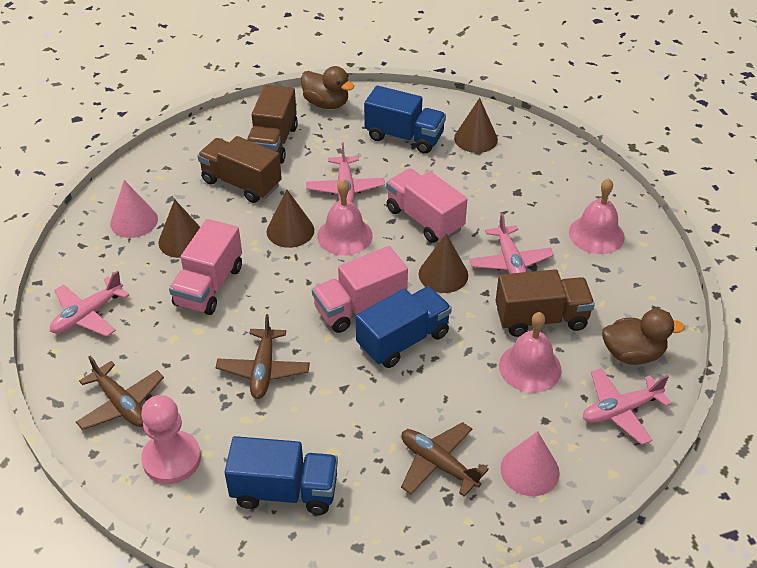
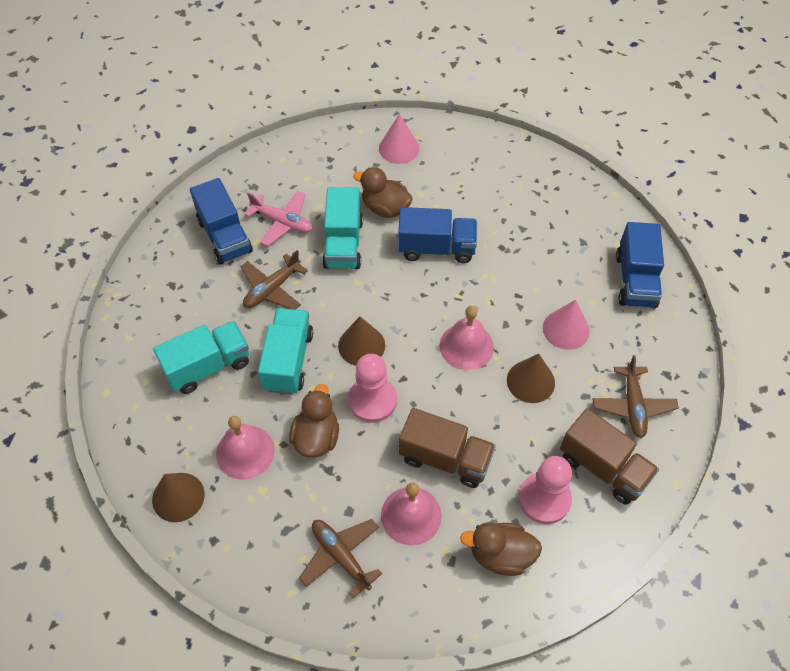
brown cone: [159,199,200,258] [267,190,314,248] [419,233,468,293] [454,98,498,153] = 4 -> [152,473,205,522] [338,316,385,366] [507,354,555,403] = 3
brown duck: [301,66,355,109] [602,309,685,365] = 2 -> [289,384,339,458] [353,167,413,218] [460,522,542,576] = 3
brown truck: [197,136,282,203] [247,85,298,164] [496,269,595,337] = 3 -> [399,408,496,488] [560,408,659,505] = 2
pink pawn: [141,395,201,484] = 1 -> [348,354,397,423] [519,456,572,524] = 2
pink plane: [50,271,129,337] [306,143,385,203] [469,213,554,274] [583,368,672,445] = 4 -> [245,191,312,246] = 1
pink truck: [169,219,242,315] [312,246,408,333] [386,168,467,243] = 3 -> none = 0
turquoise truck: none = 0 -> [153,321,249,394] [258,308,313,395] [322,187,363,269] = 3

